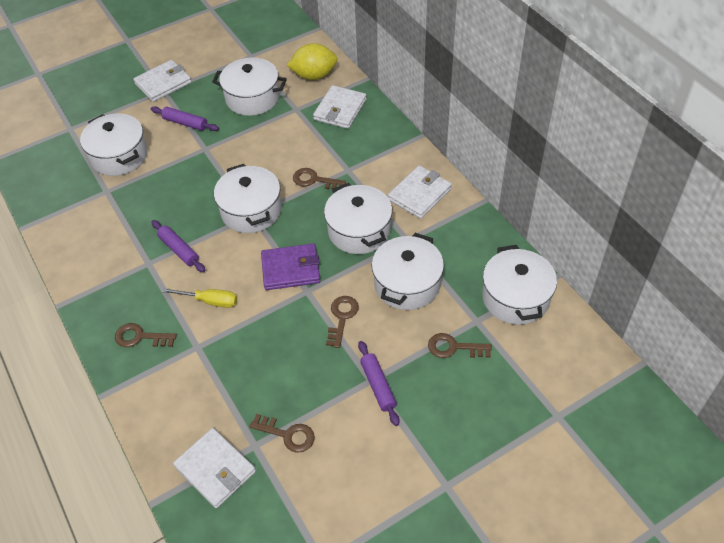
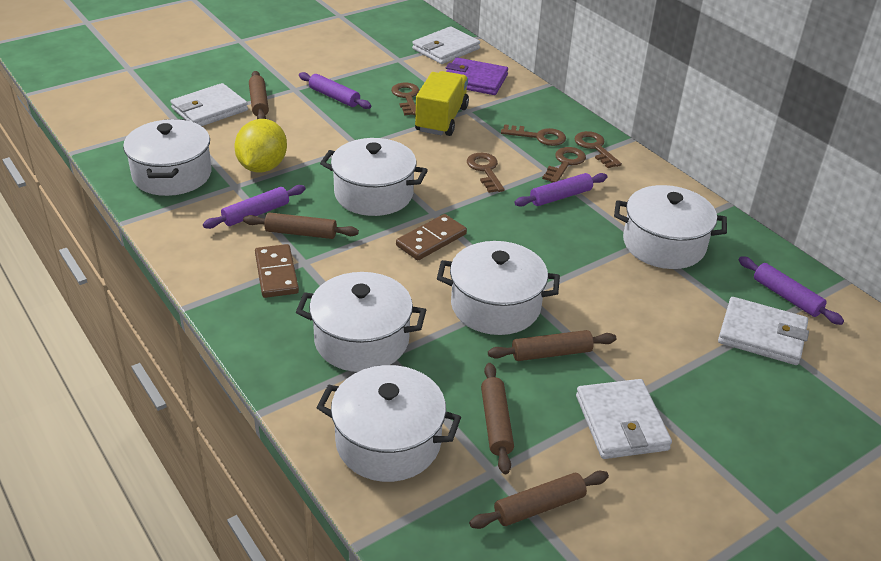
brown domino: none = 0 -> [255,244,299,298] [396,214,467,260] = 2
brown rolling pin: none = 0 -> [243,212,359,239] [249,71,269,119] [469,471,609,529] [481,363,514,474] [488,330,616,361] = 5
purple rolling pin: [151,106,219,131] [151,220,205,273] [358,341,399,426] = 3 -> [203,185,306,229] [299,72,371,109] [514,173,607,207] [738,256,844,325] = 4
yellow screwdriver: [162,288,237,308] = 1 -> none = 0
yellow truck: none = 0 -> [415,71,469,136] = 1

